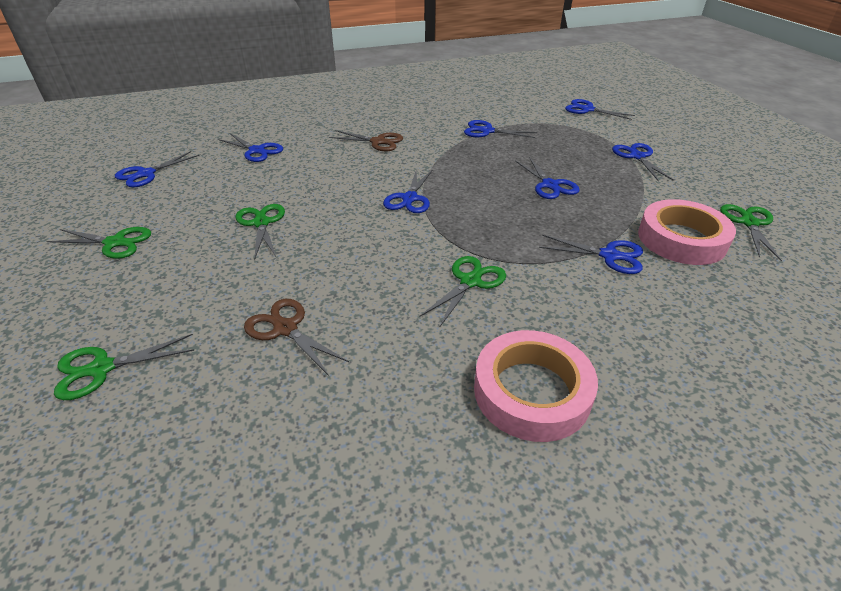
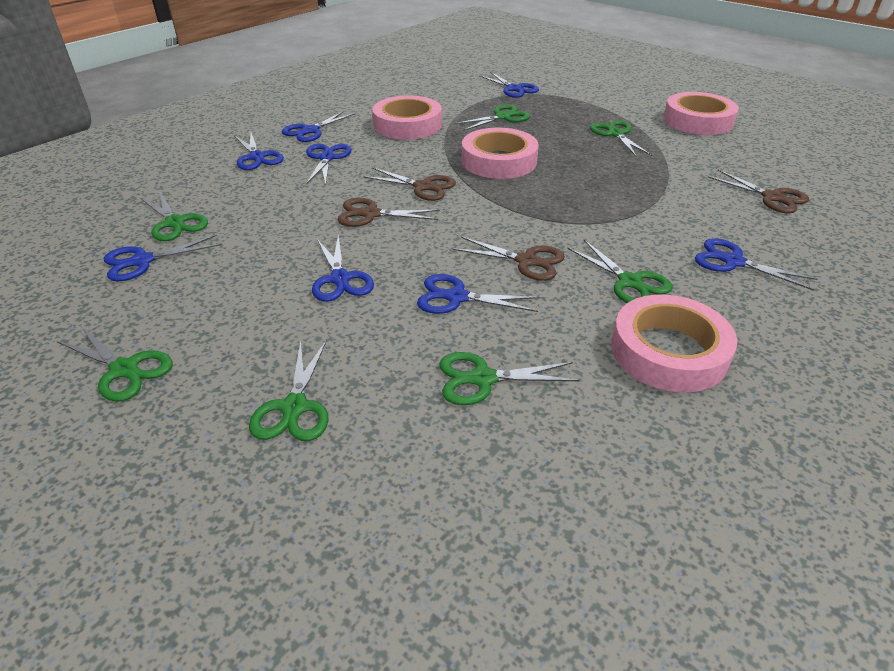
brown scissors: [244,299,349,376] [329,130,403,151] = 2 -> [337,198,440,227] [363,168,456,201] [453,237,565,281] [708,170,809,213] = 4
green scissors: [47,227,151,259] [54,334,194,400] [236,204,285,259] [420,256,506,326] [720,204,782,261] = 5 -> [57,326,173,402] [141,192,208,241] [249,339,329,441] [439,352,580,405] [454,104,530,131] [568,240,673,303] [590,120,652,156] = 7
pink tape: [474,330,598,442] [638,199,736,265] = 2 -> [372,95,442,140] [462,128,539,179] [611,295,737,392] [663,92,739,135] = 4

